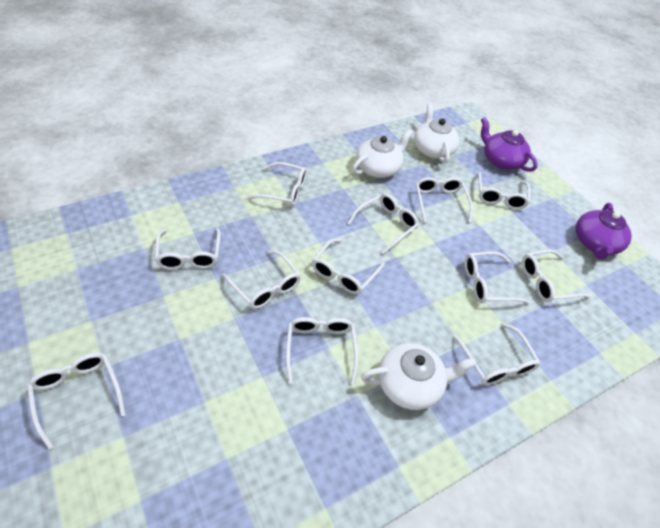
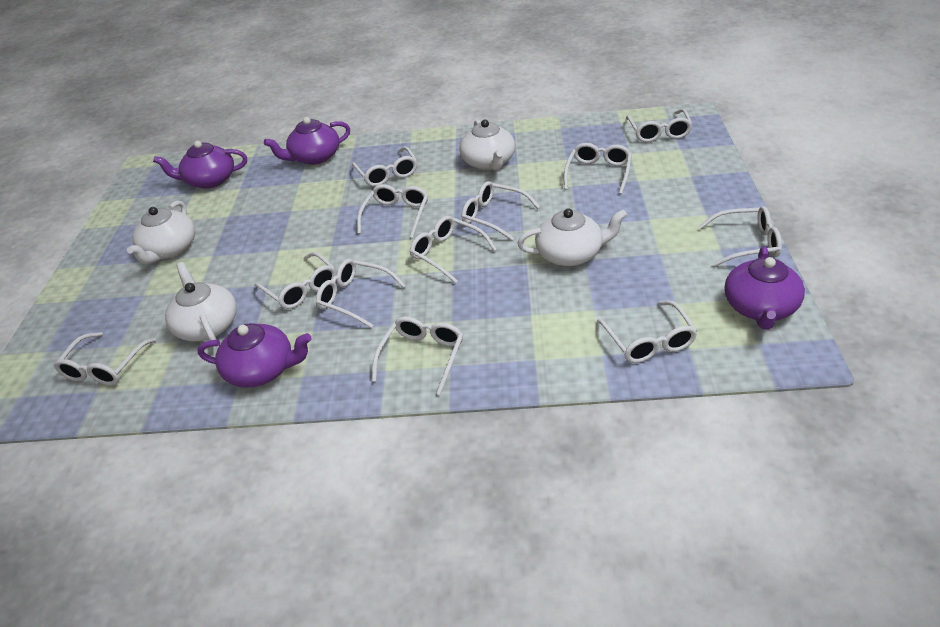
purple teapot: [481,117,538,172] [576,203,632,260] = 2 -> [153,141,247,189] [198,323,312,388] [264,117,350,165] [724,246,805,330] = 4
white teapot: [352,129,413,178] [361,343,477,410] [414,103,459,163] = 3 -> [127,201,195,264] [165,262,237,341] [459,120,515,171] [517,208,627,266] = 4

